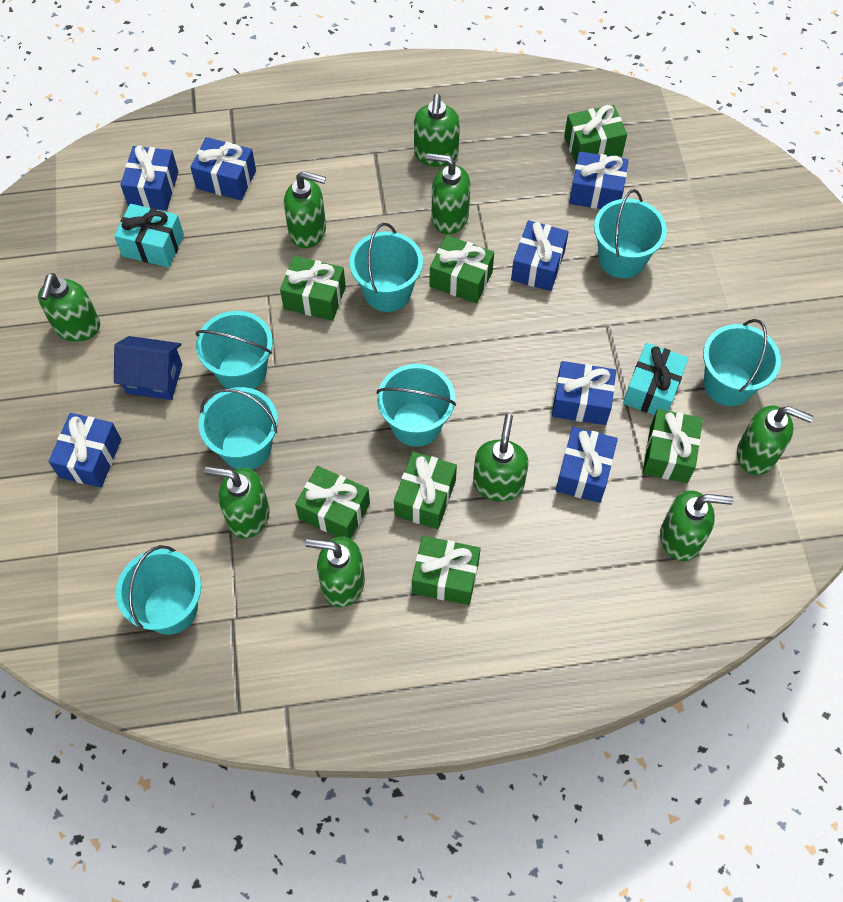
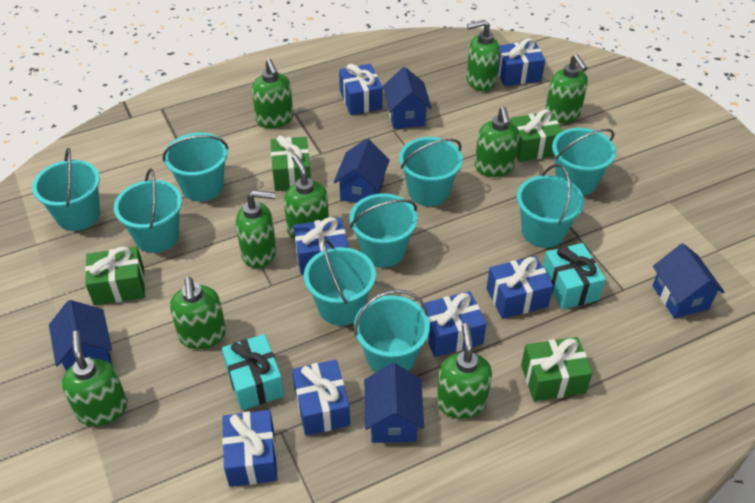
blue house: [114,336,182,400] = 1 -> [49,300,112,371] [334,139,390,203] [364,363,424,443] [383,67,432,129] [653,243,724,318] = 5
green gift: [280,256,346,321] [295,466,370,539] [394,451,457,529] [412,536,481,605] [430,235,494,304] [564,105,627,163] [643,409,703,483] = 7 -> [85,247,145,306] [270,136,311,191] [510,110,562,162] [521,337,593,401] = 4
turquoise bucket: [116,545,201,634] [195,311,273,389] [199,387,278,470] [350,223,423,312] [377,364,456,447] [594,189,667,279] [703,319,781,406] = 7 -> [32,148,100,231] [114,169,182,253] [163,132,229,202] [304,240,376,326] [350,194,418,268] [354,290,430,373] [399,137,463,206] [517,164,584,248] [552,128,616,196] = 9

